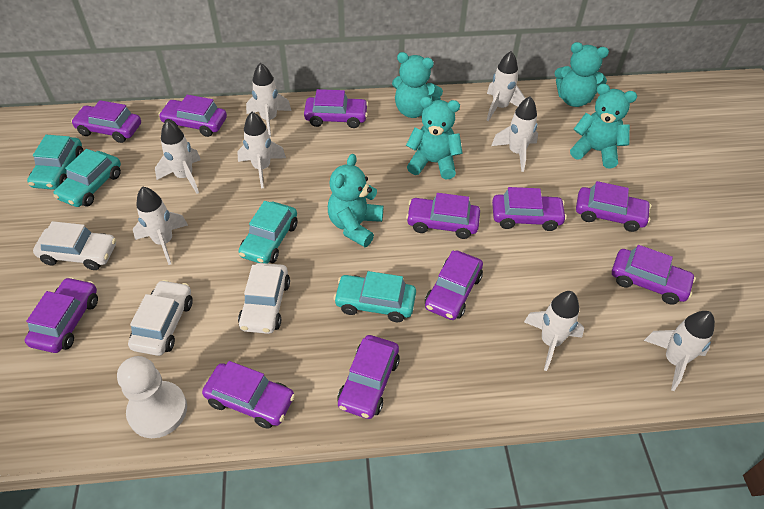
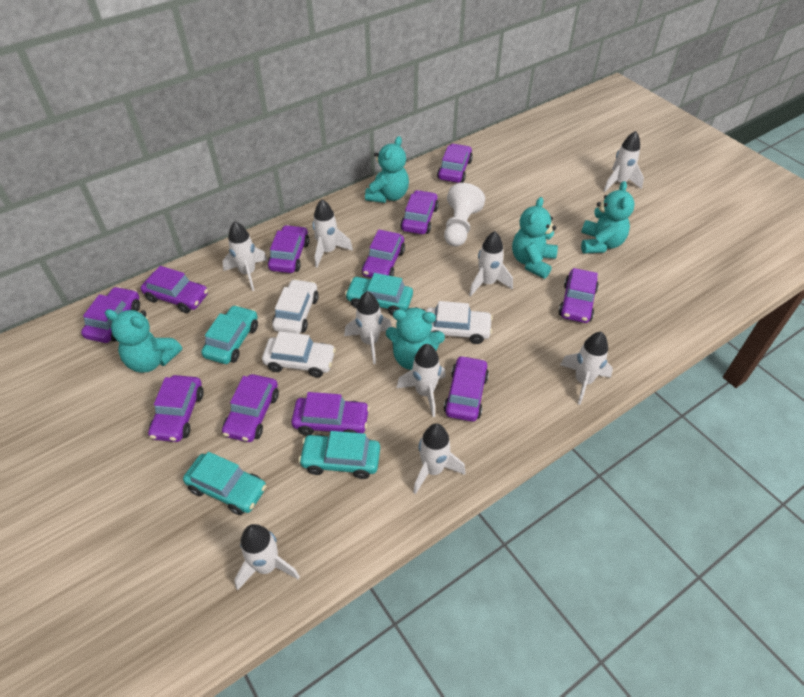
white rocket: [133,187,188,265] [155,120,201,194] [237,112,286,188] [246,63,292,137] [486,51,526,121] [491,96,538,172] [524,291,584,371] [644,311,715,391] = 8 -> [222,221,267,291] [234,524,300,590] [312,199,353,268] [344,291,392,364] [396,344,446,417] [413,423,465,494] [469,231,513,297] [560,332,613,405] [604,131,644,192] = 9

